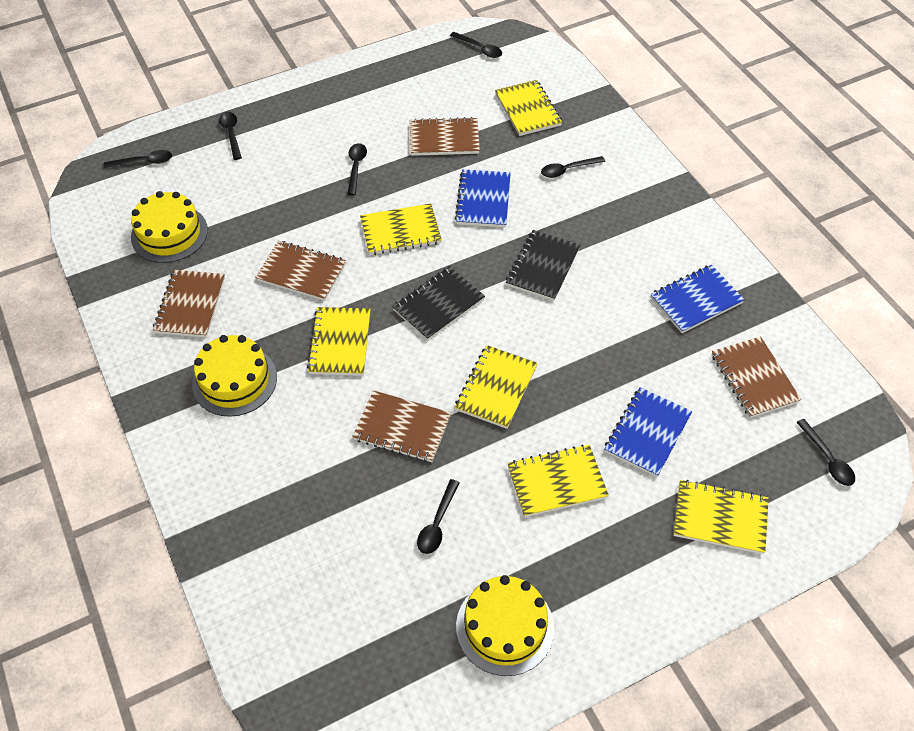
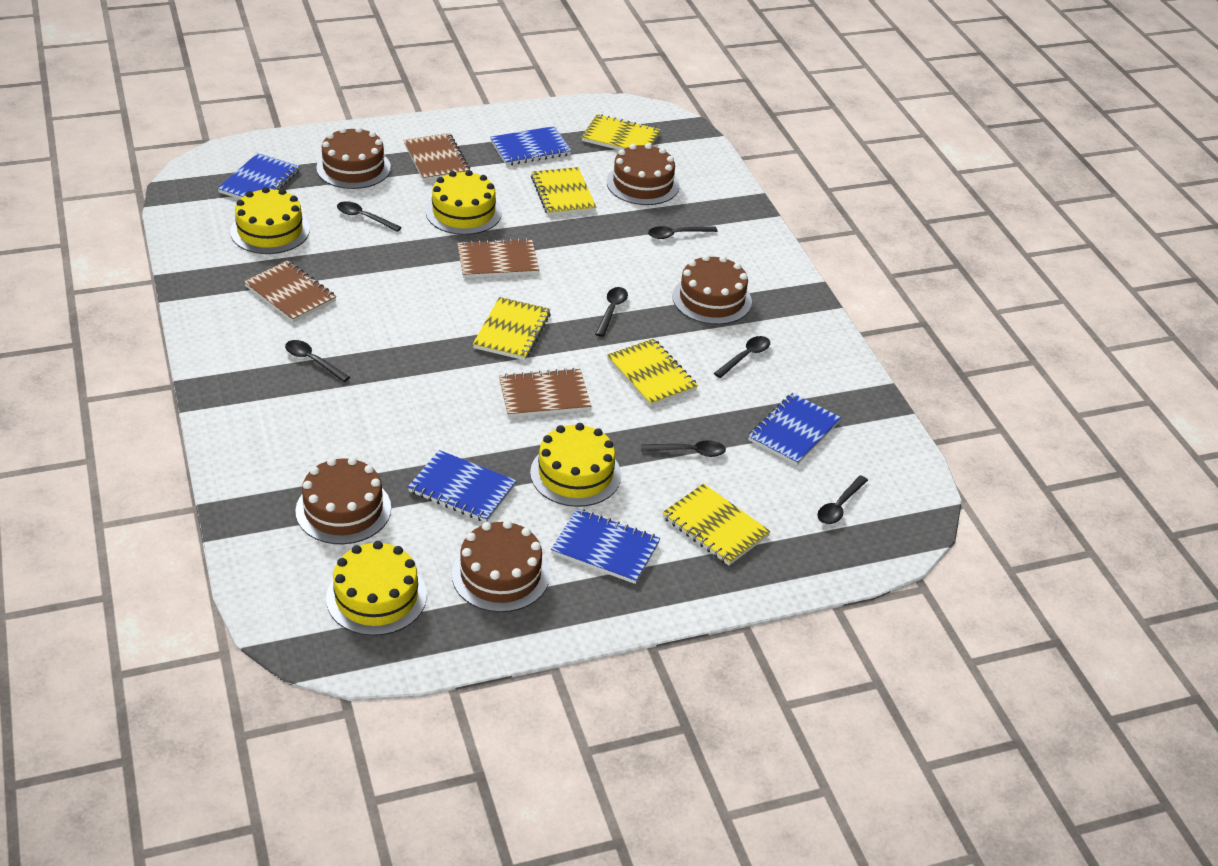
black notebook: [392,266,485,341] [506,230,580,301] = 2 -> none = 0
blue notebook: [455,169,511,227] [604,387,692,477] [650,265,745,333] = 3 -> [217,153,300,199] [408,450,516,522] [490,126,572,166] [551,509,660,584] [748,393,841,466] = 5
brown cake: none = 0 -> [295,457,391,544] [316,127,391,189] [452,520,550,612] [607,143,679,205] [672,255,752,325] = 5
brown notebook: [153,270,225,338] [255,241,346,301] [352,390,451,462] [410,117,480,156] [712,336,801,418] = 5 -> [244,260,336,323] [404,133,470,181] [457,238,539,278] [499,368,591,417] = 4
yellow cake: [131,191,208,263] [192,335,277,417] [456,575,554,676] = 3 -> [230,187,310,254] [326,541,427,636] [426,170,502,235] [530,423,621,507] = 4
yellow notebook: [307,307,370,376] [360,204,442,255] [455,345,538,429] [495,80,562,136] [507,444,609,517] [673,480,769,554] = 6 -> [473,297,551,360] [531,167,596,216] [581,114,660,150] [607,339,698,407] [662,483,771,566] = 5

